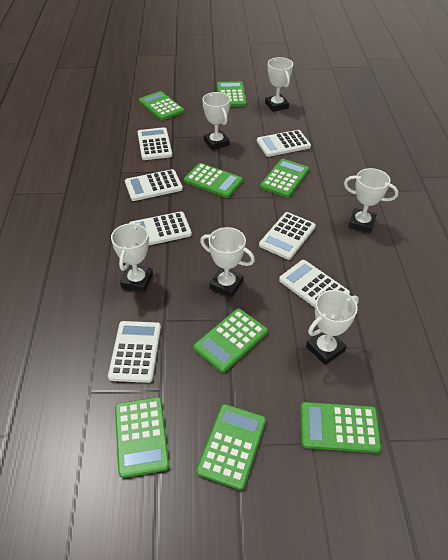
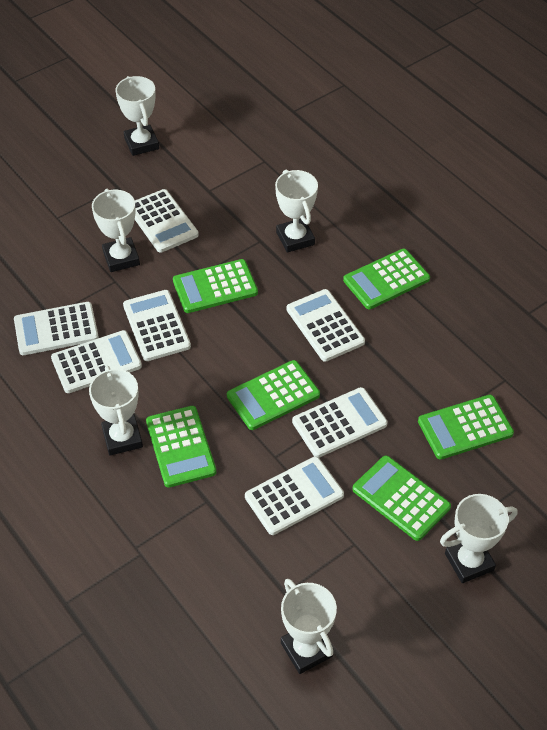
green calculator: [115,397,170,478] [139,91,184,120] [184,163,243,198] [193,308,268,373] [196,404,266,490] [217,81,247,107] [260,159,309,198] [300,402,381,453] = 8 -> [146,406,217,488] [173,259,258,313] [227,360,320,430] [343,249,430,309] [352,456,451,541] [418,395,514,460] = 6

